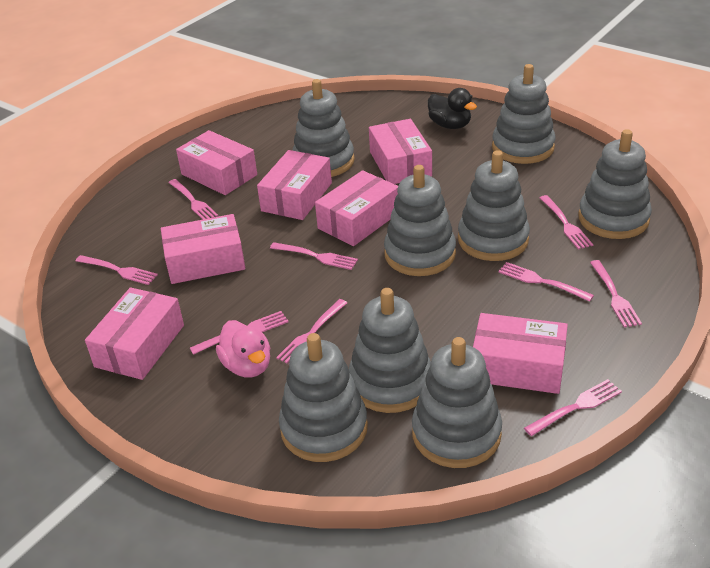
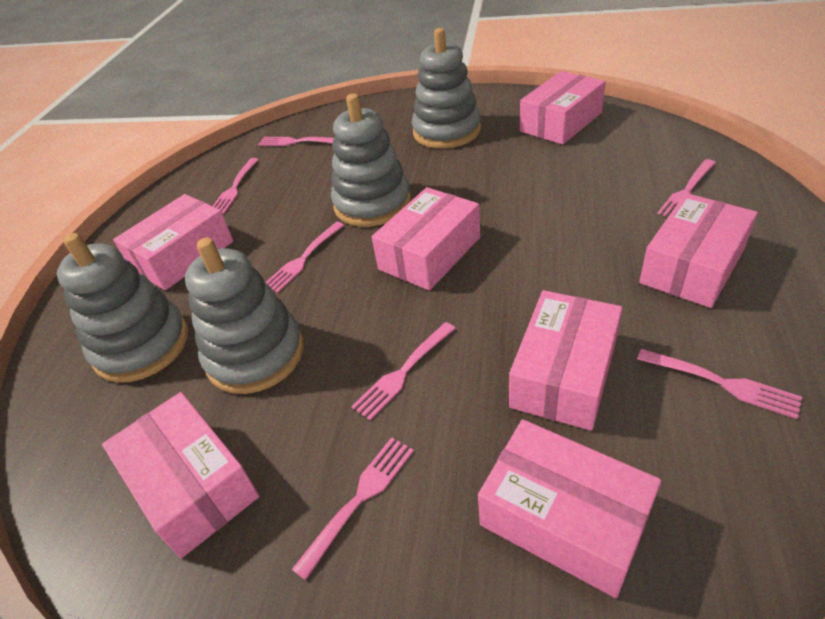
black duck: [428,88,477,129] = 1 -> none = 0
grey stacking toy: [279,333,368,462] [292,79,355,177] [349,288,431,413] [384,165,456,276] [412,337,502,468] [458,150,530,261] [492,64,555,164] [578,129,652,239] = 8 -> [57,233,188,383] [185,238,304,394] [331,94,411,227] [412,28,481,149] = 4
pink duck: [216,320,270,378] = 1 -> none = 0
pink fork: [76,255,158,285] [168,179,218,220] [190,311,289,355] [270,242,358,270] [276,299,347,363] [498,262,594,302] [524,379,622,436] [540,195,593,250] [590,260,642,328] = 9 -> [213,158,259,214] [258,137,334,146] [265,222,345,293] [292,437,414,580] [351,322,456,420] [637,349,802,419] [657,159,716,216] = 7

